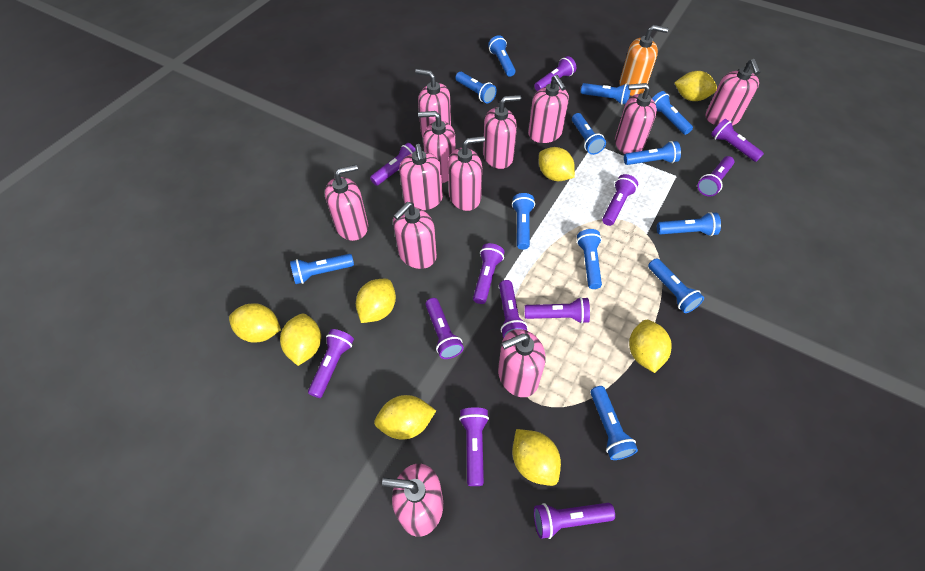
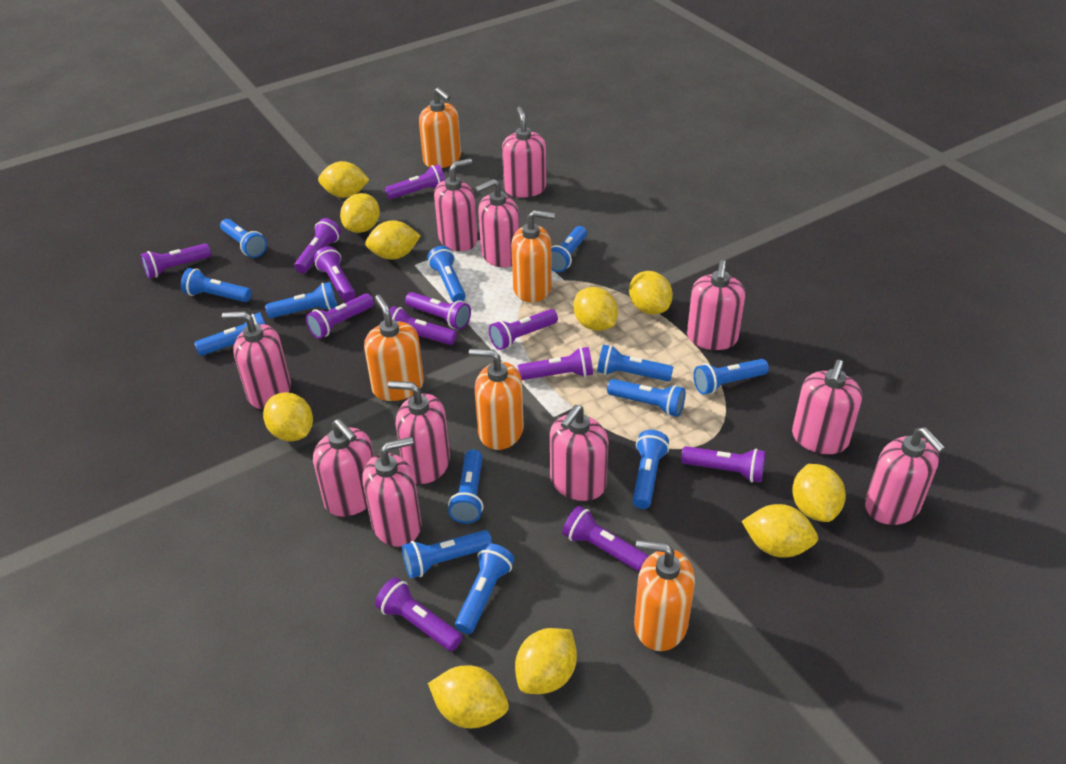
blue flashlight: [290,254,354,284] [455,72,497,103] [488,35,515,77] [512,193,535,250] [572,113,606,155] [577,229,602,289] [581,83,631,105] [590,386,638,460] [624,141,681,165] [648,258,704,313] [652,91,693,135] [657,212,721,236] = 12 -> [181,268,252,302] [195,312,265,356] [220,219,267,258] [265,282,337,318] [402,530,492,578] [427,246,466,302] [448,450,483,524] [455,543,514,634] [551,226,587,272] [597,344,673,381] [607,379,686,417] [633,430,669,509] [693,359,769,395] = 13
orange soap dispenser: [620,25,668,96] = 1 -> [364,295,424,401] [419,87,461,168] [469,349,524,450] [511,210,555,302] [634,540,695,651] = 5
pink soap dispenser: [325,165,368,241] [382,464,443,537] [393,202,437,269] [399,144,443,210] [415,69,451,137] [418,111,456,183] [448,136,485,211] [483,95,521,169] [498,329,546,397] [528,75,569,143] [615,83,657,154] [706,59,760,126] = 12 -> [222,311,291,409] [313,419,374,517] [362,437,422,547] [388,381,450,484] [434,158,478,251] [475,179,519,267] [502,107,546,198] [550,405,608,501] [687,260,745,350] [792,360,862,454] [865,427,945,525] = 11
yellow lemon: [229,303,281,343] [280,314,321,366] [356,279,396,323] [374,395,436,439] [512,429,561,486] [539,147,575,181] [629,320,672,373] [674,71,717,101] = 8 -> [263,392,313,441] [318,161,370,198] [340,193,380,233] [365,220,421,260] [428,665,509,729] [515,628,577,694] [573,287,618,331] [629,271,673,315] [742,504,818,558] [792,464,846,522] = 10

